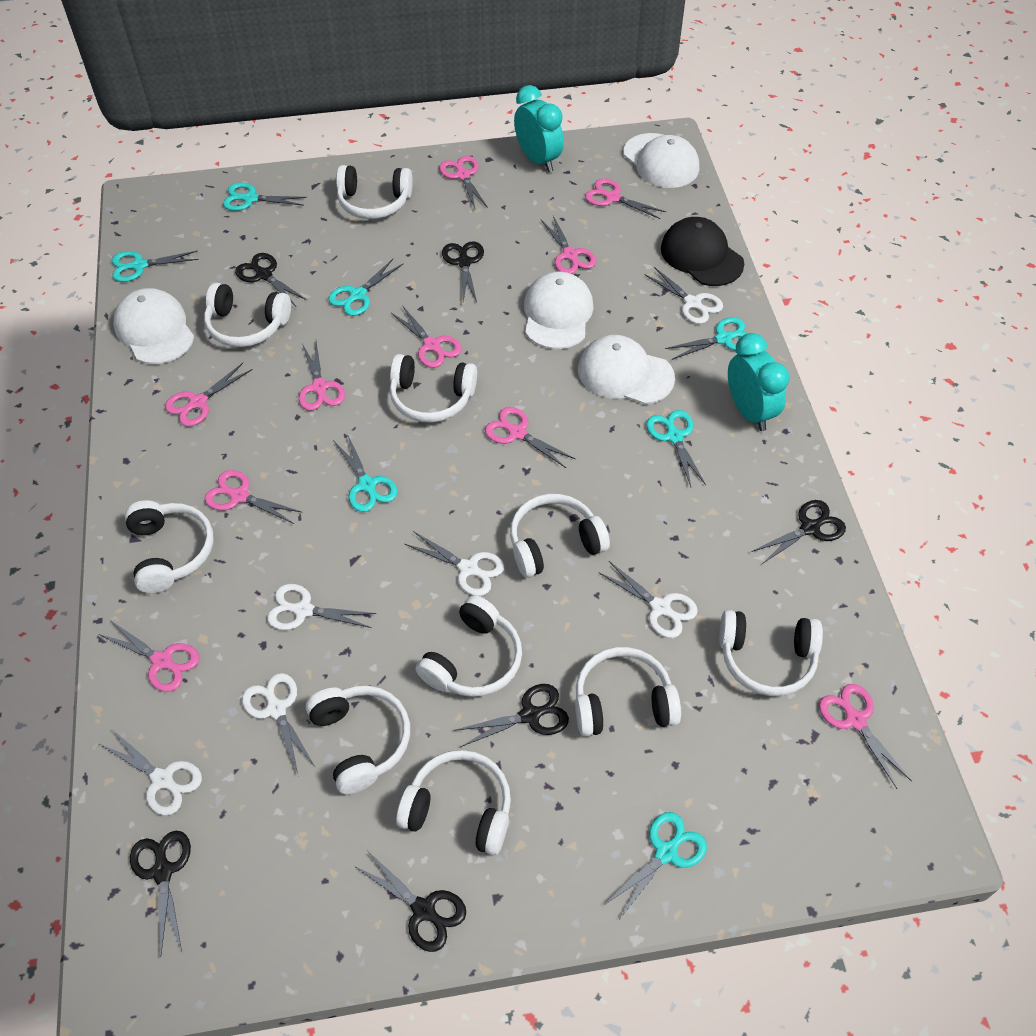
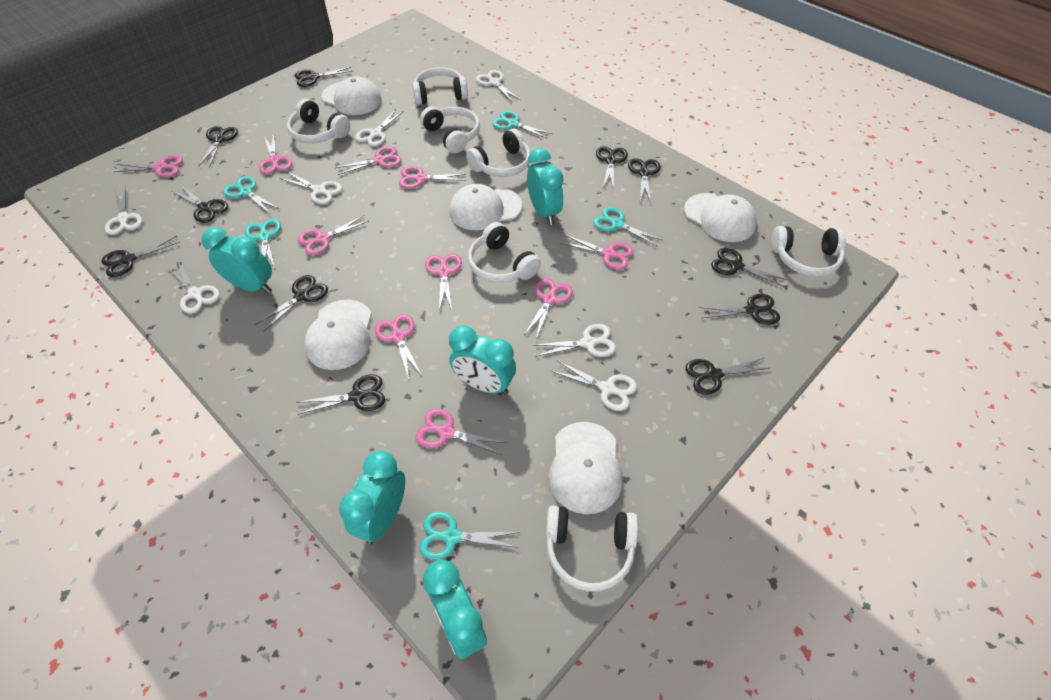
black cap: [661,217,744,286] = 1 -> none = 0
black scissors: [130,831,191,956] [235,253,308,306] [354,851,466,952] [442,241,484,302] [454,684,569,747] [751,500,846,565] = 6 -> [102,236,180,277] [172,186,228,223] [199,126,238,167] [255,275,328,332] [295,67,352,87] [297,374,385,415] [596,146,628,191] [628,158,661,203] [685,358,769,395] [699,294,780,325] [711,248,788,288] = 11
turquoise clock: [514,85,564,172] [728,333,789,431] = 2 -> [202,227,272,293] [339,451,405,544] [423,560,487,659] [449,325,516,395] [527,148,564,225] = 5
turquoise scissors: [112,251,199,282] [223,183,307,211] [328,259,403,316] [333,436,397,512] [604,812,707,918] [646,410,706,487] [665,317,748,360] = 7 -> [223,176,279,214] [245,219,281,270] [419,512,520,560] [492,111,552,139] [593,207,663,247] = 5
white cap: [113,288,194,364] [524,272,593,349] [578,335,675,405] [623,133,699,188] = 4 -> [304,299,372,370] [322,76,382,115] [449,184,522,230] [548,422,623,514] [684,193,757,242] = 5
white headphones: [125,500,214,593] [204,283,291,347] [306,685,410,794] [336,165,413,219] [390,354,477,423] [396,750,511,855] [416,595,522,697] [510,494,610,578] [575,647,681,736] [719,610,823,696] = 10 -> [287,99,350,144] [412,67,468,105] [420,106,480,154] [466,129,531,177] [468,222,541,283] [546,506,638,591] [771,226,846,277] = 7
white scissors: [100,730,202,815] [242,673,316,774] [267,584,376,630] [405,531,504,596] [598,561,698,638] [644,267,723,324] = 6 -> [105,187,142,235] [167,262,220,314] [280,172,342,204] [355,109,404,146] [476,70,520,102] [533,324,616,357] [552,361,637,411] = 7

